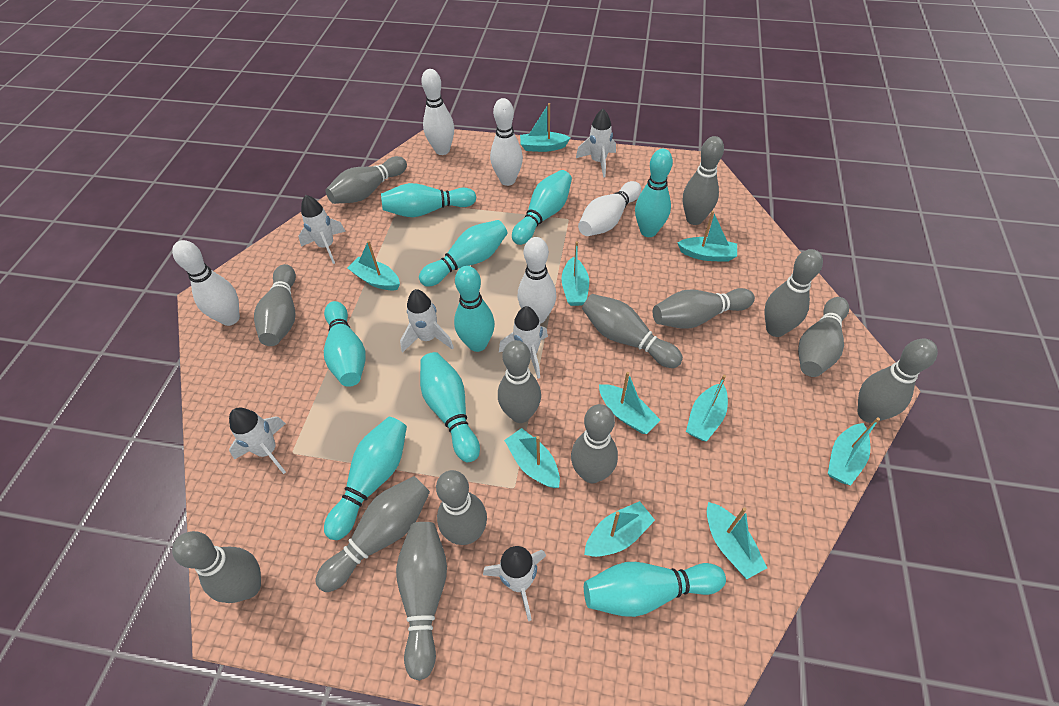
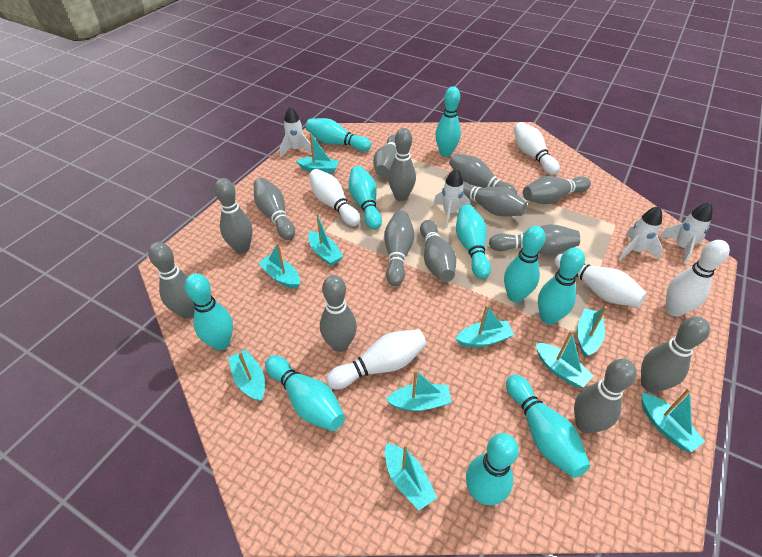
turquoise bowling pin: [324,301,366,387] [324,417,407,540] [381,183,476,217] [419,220,507,287] [420,352,480,462] [454,266,495,352] [512,170,572,245] [584,562,726,617] [635,149,673,237] = 9 -> [185,273,233,350] [265,355,345,431] [306,118,371,152] [349,166,382,230] [435,86,461,157] [456,205,491,279] [466,433,519,505] [504,226,545,303] [506,375,590,478] [538,248,585,325] = 10
white rocket: [229,408,286,474] [298,195,346,264] [400,289,454,353] [483,546,546,621] [499,306,548,379] [576,109,616,178] = 6 -> [280,107,314,157] [433,168,471,227] [618,206,663,260] [659,202,713,264] = 4

